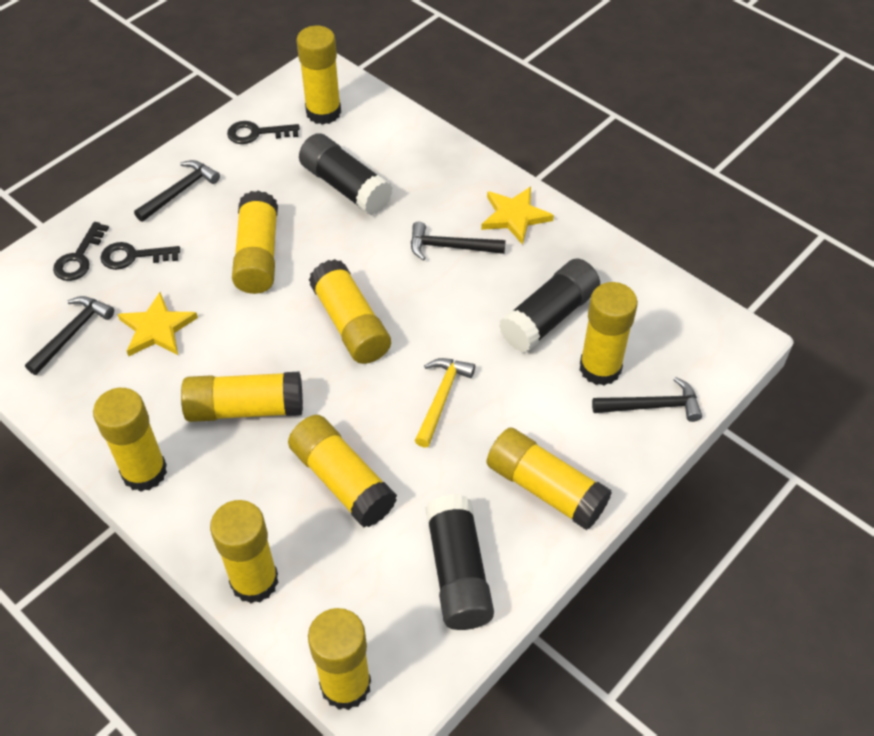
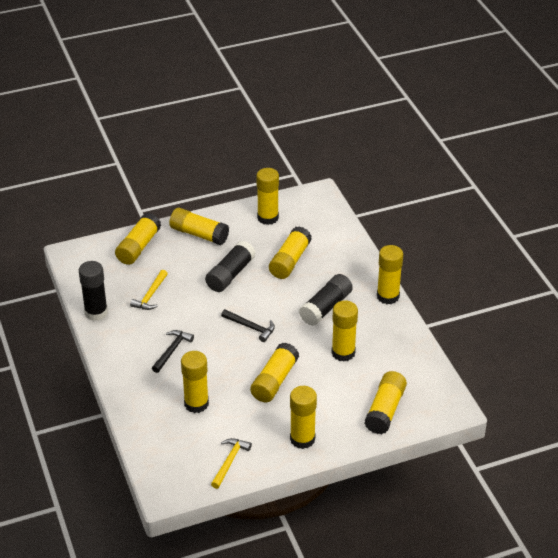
black hammer: [25,296,114,375] [134,160,220,222] [411,222,506,261] [592,377,702,422] = 4 -> [152,330,194,373] [221,309,275,342] = 2
black key: [53,222,109,281] [100,242,180,270] [227,121,300,144] = 3 -> none = 0
yellow hammer: [415,358,475,448] = 1 -> [130,270,168,310] [211,438,252,489] = 2
yellow star: [117,292,198,356] [481,186,554,245] = 2 -> none = 0

